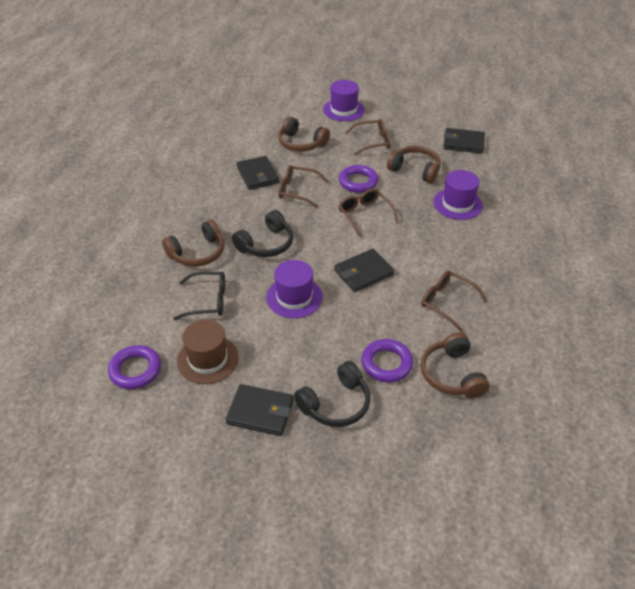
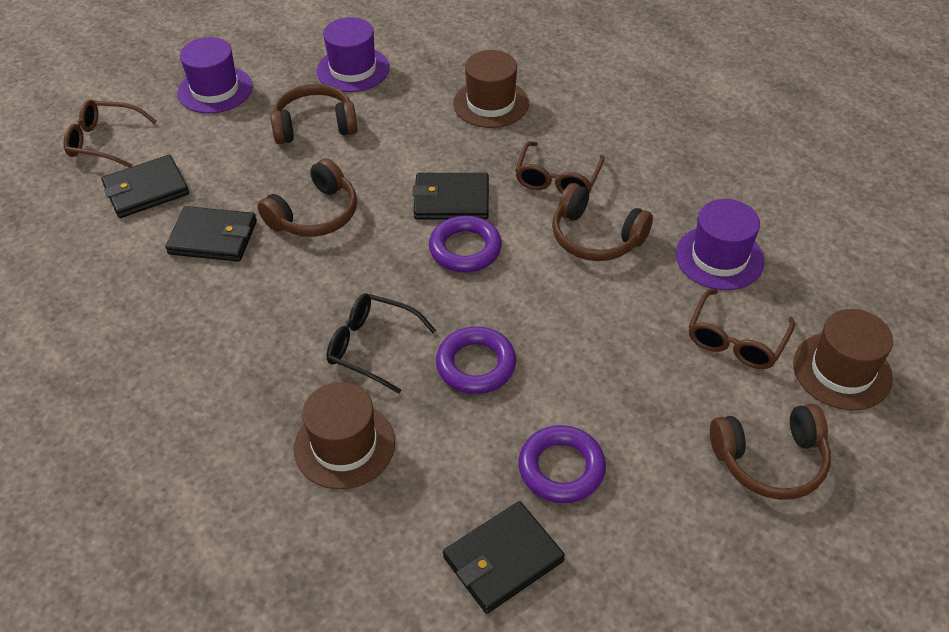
black headphones: [232,210,293,257] [294,361,370,427] = 2 -> none = 0
brown glasses: [278,165,328,208] [338,188,399,237] [345,119,391,156] [421,271,487,332] = 4 -> [63,100,157,168] [515,141,605,193] [689,289,795,369] = 3
brown hat: [177,320,239,384] = 1 -> [294,382,395,489] [453,50,529,128] [793,309,893,411] = 3

